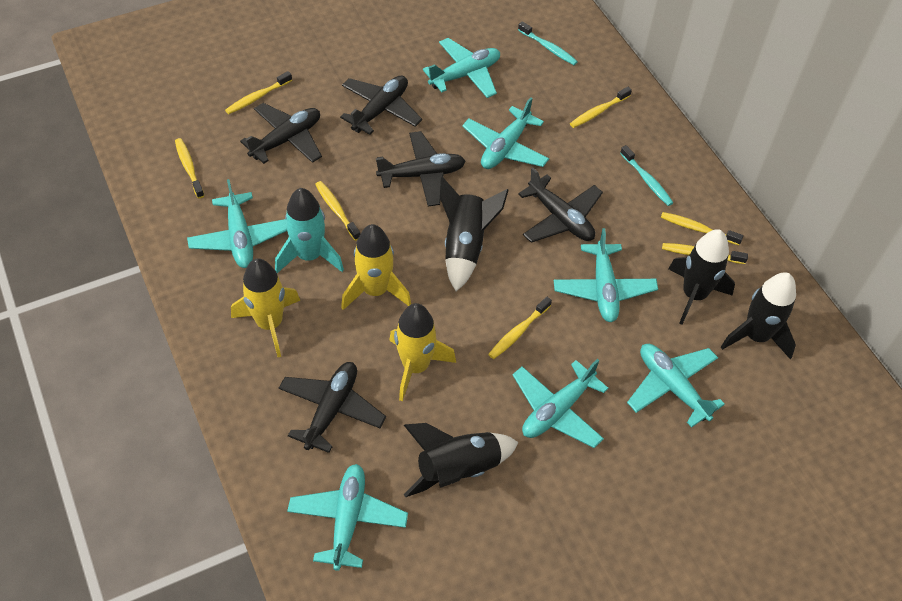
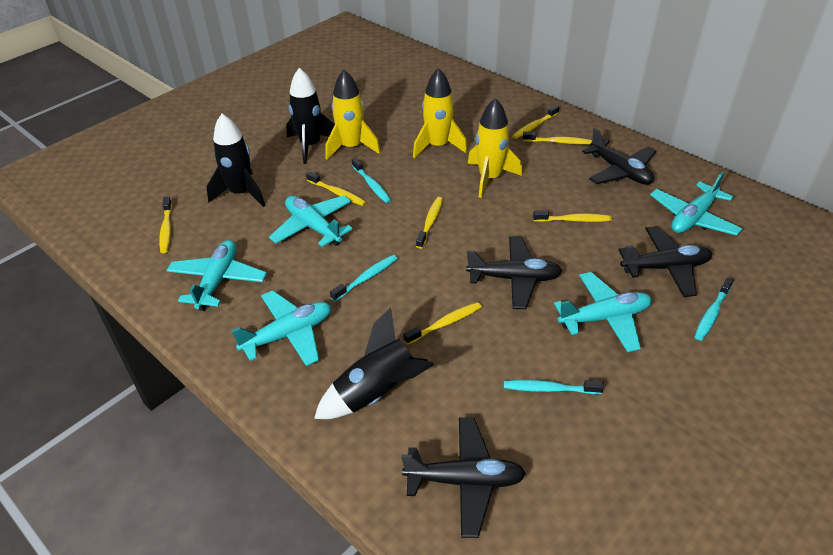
black plane: [240,103,322,164] [279,362,386,453] [340,76,422,135] [376,131,465,207] [518,168,603,243] = 5 -> [401,418,526,538] [466,237,562,309] [582,128,656,185] [619,226,712,297] = 4
black rocket: [404,423,519,497] [440,177,509,291] [668,229,735,325] [721,272,796,359] = 4 -> [206,114,265,207] [286,68,335,164] [314,307,434,419] = 3
turquoise plane: [187,179,287,268] [287,464,408,571] [423,38,500,98] [462,97,549,169] [512,359,609,448] [554,228,658,322] [627,344,725,428] = 7 -> [166,240,267,311] [232,290,331,366] [269,195,353,247] [554,272,652,352] [650,172,743,236] = 5
turquoise rocket: [275,188,344,273] = 1 -> none = 0
turquoise toothbrush: [518,21,578,65] [620,145,673,206] = 2 -> [330,255,398,302] [352,158,391,203] [504,380,604,394] [695,277,734,341] = 4

